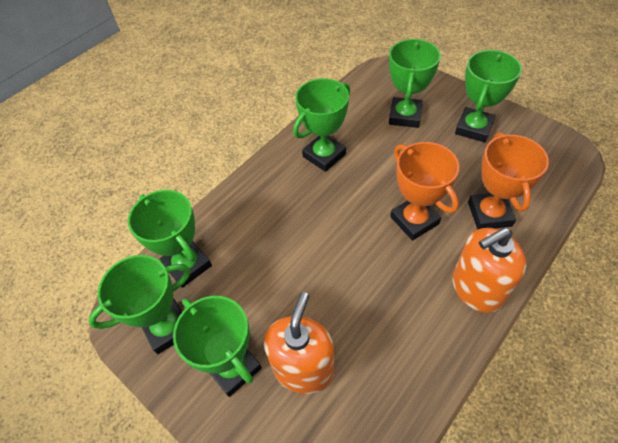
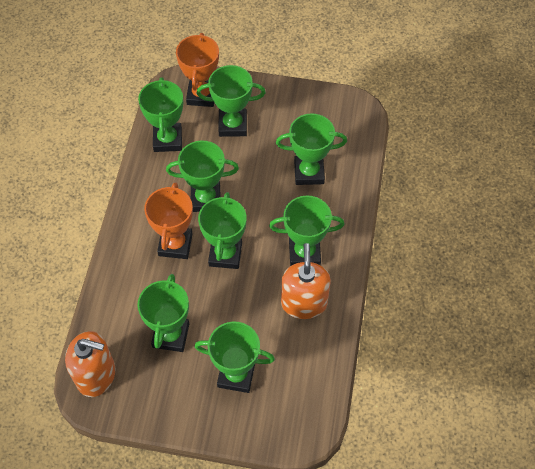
green trophy: [88,255,190,354] [128,190,212,288] [173,296,262,397] [293,78,350,172] [389,39,441,128] [455,50,522,143] = 6 -> [137,274,189,352] [138,77,183,152] [166,140,239,212] [195,321,275,393] [196,65,266,137] [198,192,246,269] [269,195,345,266] [276,113,347,185] = 8

